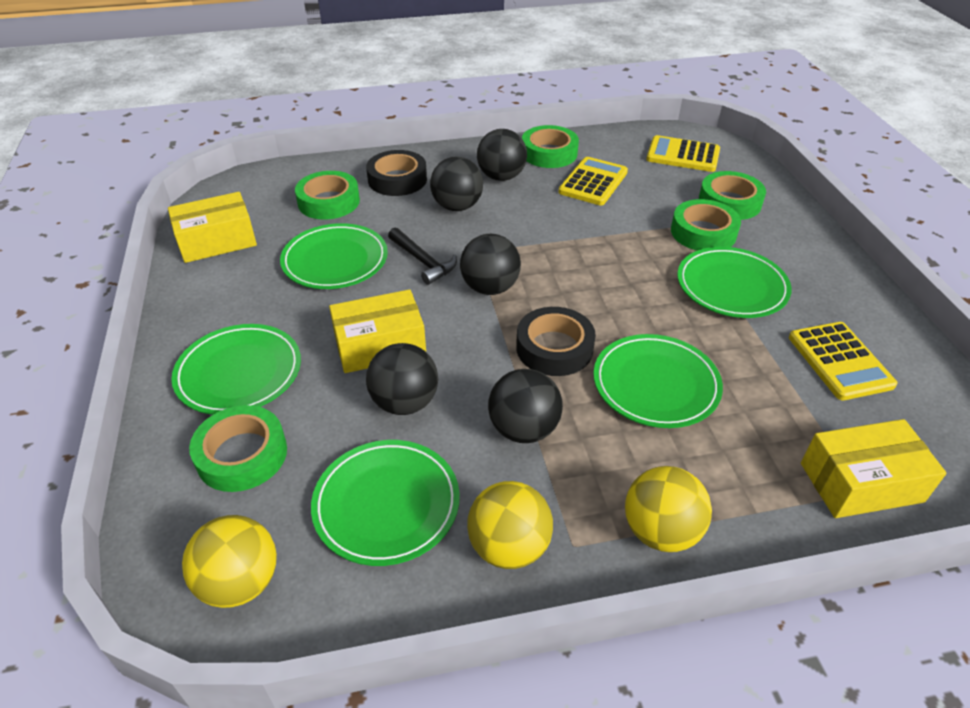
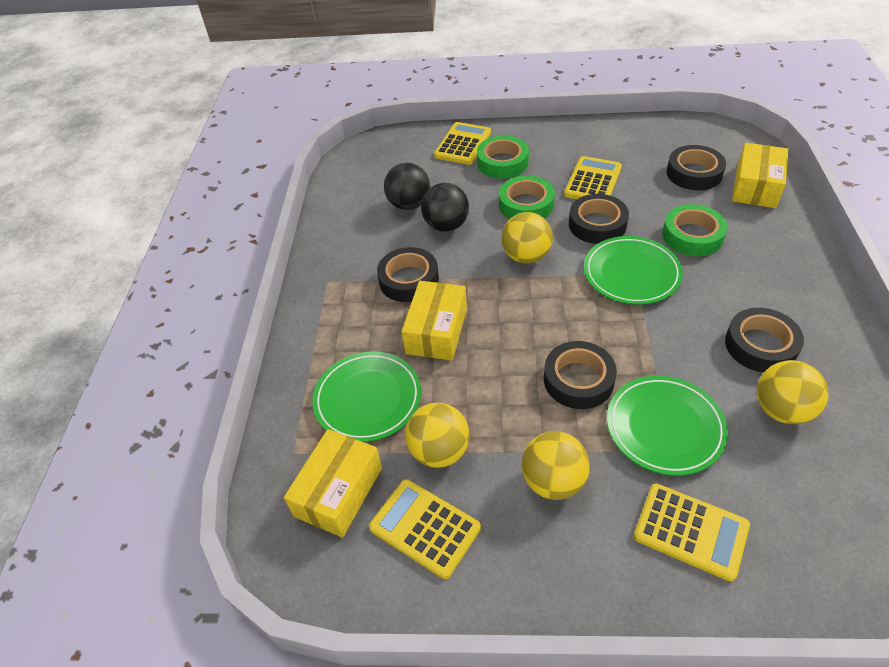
black ball: [366,343,438,415] [430,157,483,211] [460,234,521,295] [477,129,527,181] [488,369,563,443] = 5 -> [384,163,430,210] [421,183,469,232] = 2
black hammer: [388,228,457,285] = 1 -> none = 0
black tape: [366,150,427,196] [516,307,596,376] = 2 -> [377,247,439,302] [544,341,617,409] [569,194,629,244] [666,145,726,190] [725,308,804,373] = 5
green plate: [172,324,301,415] [280,223,388,289] [311,440,460,566] [593,334,723,428] [677,247,792,318] = 5 -> [312,351,421,442] [584,236,683,305] [607,376,728,476] = 3
green tape: [189,405,287,492] [295,171,360,220] [522,125,579,168] [671,199,741,251] [699,171,766,220] = 5 -> [477,135,529,179] [499,175,555,219] [662,204,728,256] = 3
yellow ball: [182,515,277,608] [467,481,553,569] [625,466,712,552] = 3 -> [405,402,470,468] [502,212,553,263] [522,431,590,500] [757,360,829,424] = 4
yellow calculator: [558,157,628,205] [646,135,720,172] [789,322,898,400] = 3 -> [369,479,481,579] [434,122,491,165] [564,156,622,199] [634,483,750,581] = 4

